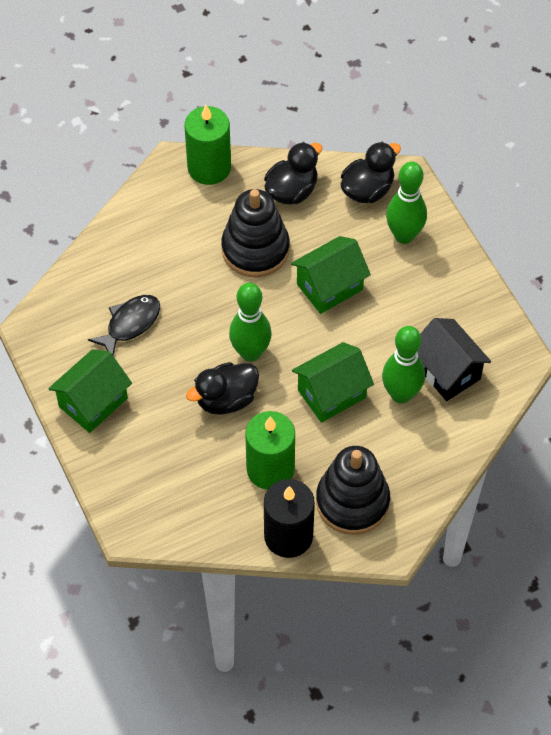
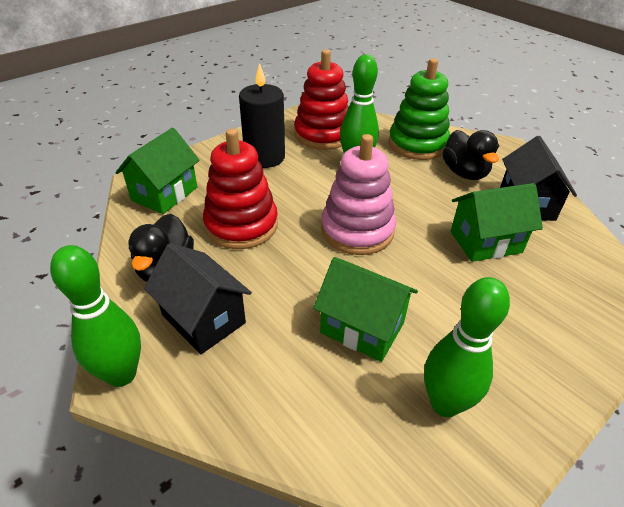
black duck: [186,362,259,415] [264,142,322,204] [340,142,401,203] = 3 -> [128,214,194,282] [442,130,499,180] = 2
black fish: [88,295,160,355] = 1 -> none = 0
black house: [417,318,491,401] = 1 -> [144,243,252,354] [500,136,577,221] = 2
black stacking toy: [221,189,290,277] [316,446,390,535] = 2 -> none = 0
green candle: [184,105,231,185] [245,411,295,490] = 2 -> none = 0
green stacking toy: none = 0 -> [388,58,450,160] = 1
pink stacking toy: none = 0 -> [321,134,396,255] = 1
red stacking toy: none = 0 -> [203,129,278,249] [294,50,349,150] = 2

